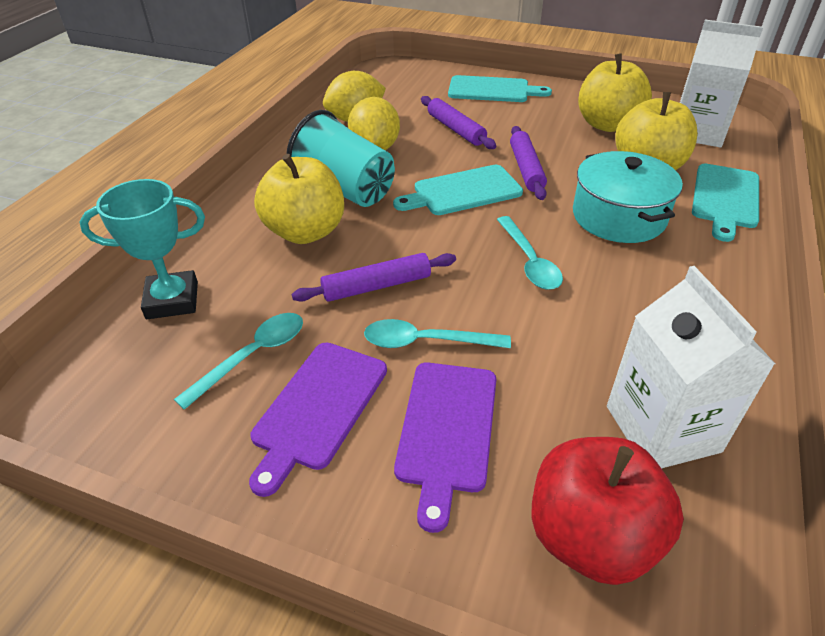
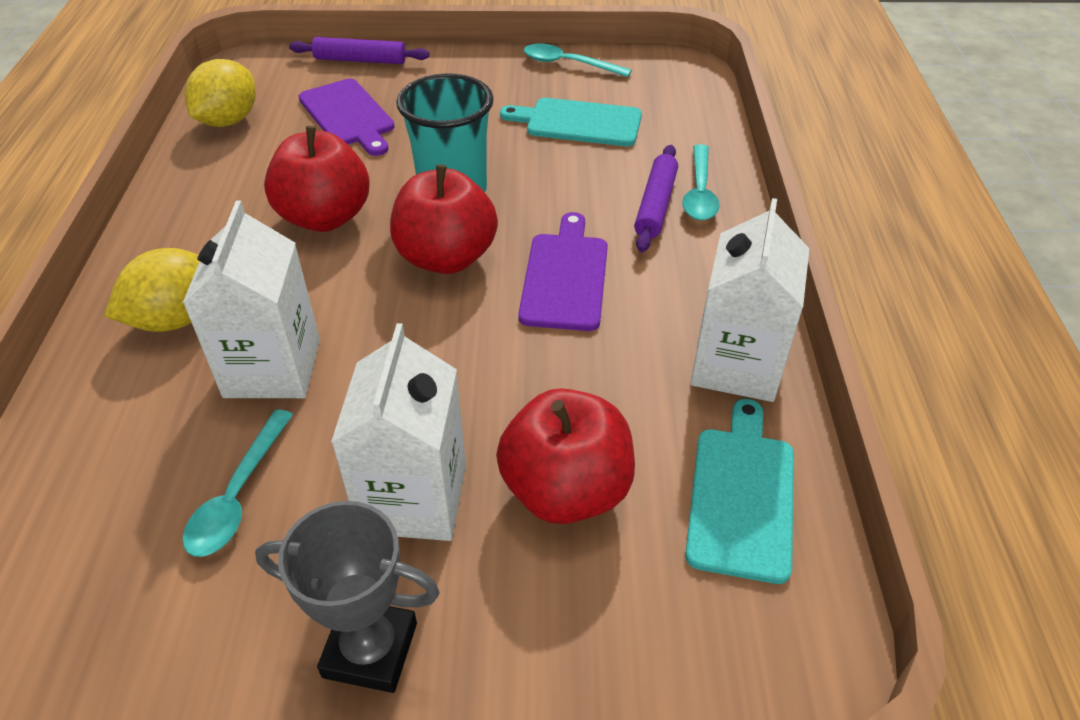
grey trophy: none = 0 -> [255,501,440,693] = 1
purple rolling pin: [292,253,456,302] [421,96,496,149] [510,126,547,200] = 3 -> [289,37,430,64] [634,145,678,252] = 2
red apple: [531,437,684,585] = 1 -> [264,126,369,232] [390,164,498,274] [496,388,635,524] = 3
turquoise cutting board: [393,165,523,215] [448,75,552,102] [692,164,759,242] = 3 -> [500,98,642,146] [685,399,794,584] = 2
turquoise pot: [573,151,683,243] = 1 -> none = 0
turquoise trophy: [80,179,205,319] = 1 -> none = 0
white carton: [607,266,775,468] [680,20,763,147] = 2 -> [183,200,320,398] [331,323,466,541] [691,198,810,402] = 3
yellow apple: [254,154,344,244] [578,53,652,132] [615,92,698,170] = 3 -> none = 0

